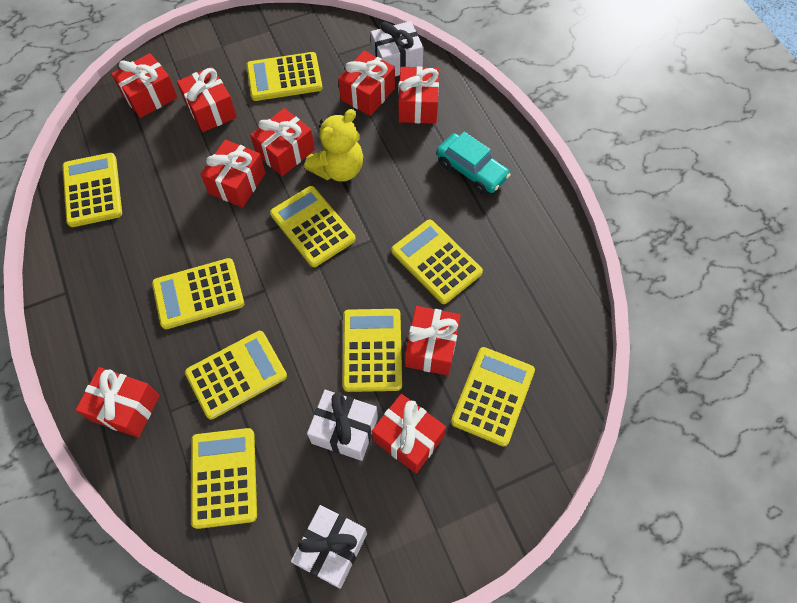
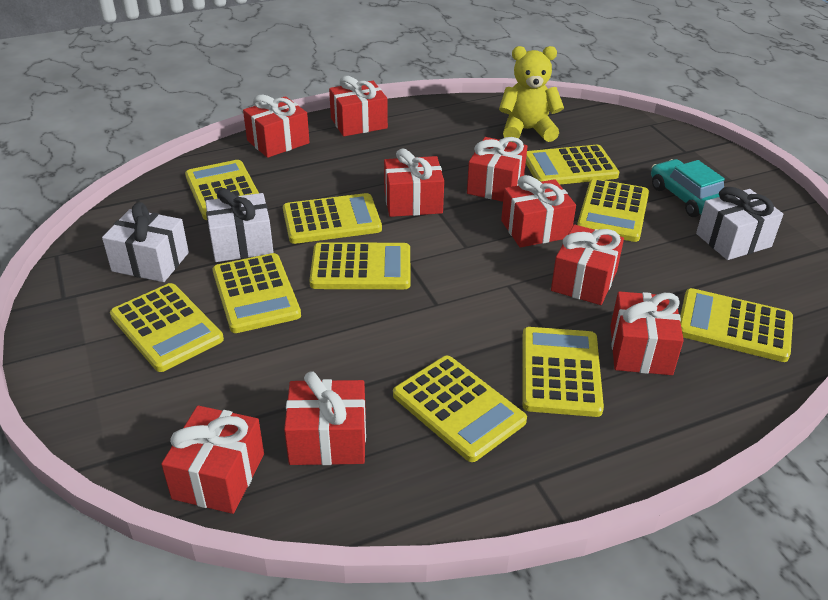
yellow calculator: [63,153,122,227] [152,258,244,329] [185,331,287,420] [191,428,257,529] [246,52,323,101] [270,186,356,267] [342,309,402,392] [391,220,483,304] [451,347,535,447] = 9 -> [110,283,224,372] [185,160,259,220] [213,253,301,333] [283,193,382,244] [309,242,411,289] [393,356,527,462] [522,327,604,417] [526,145,619,185] [577,179,649,242] [680,288,793,362] = 10

